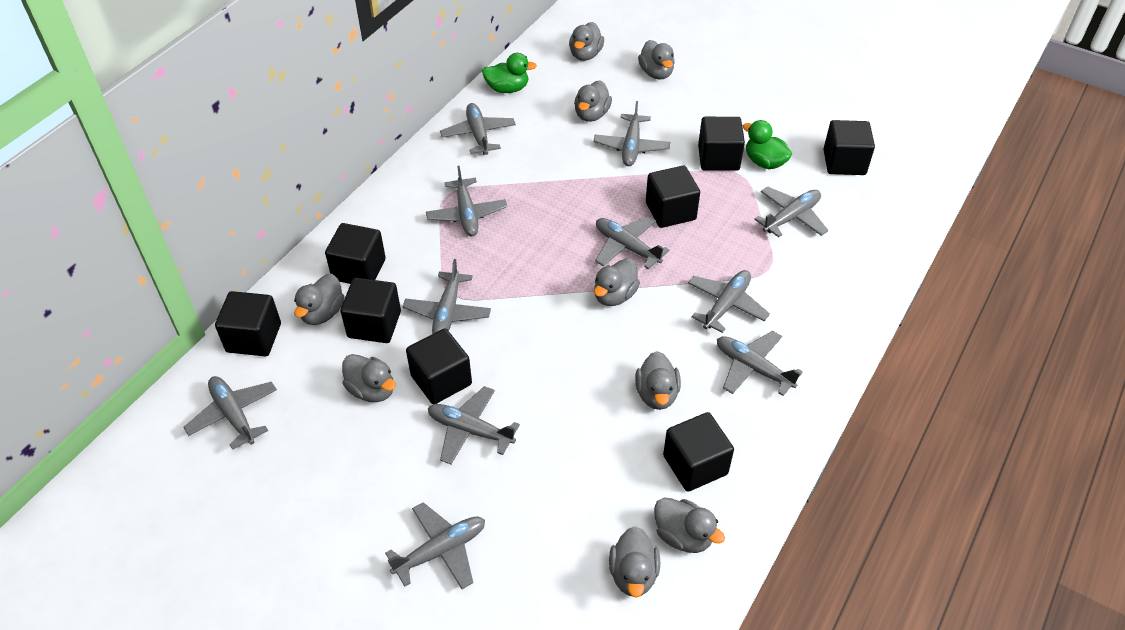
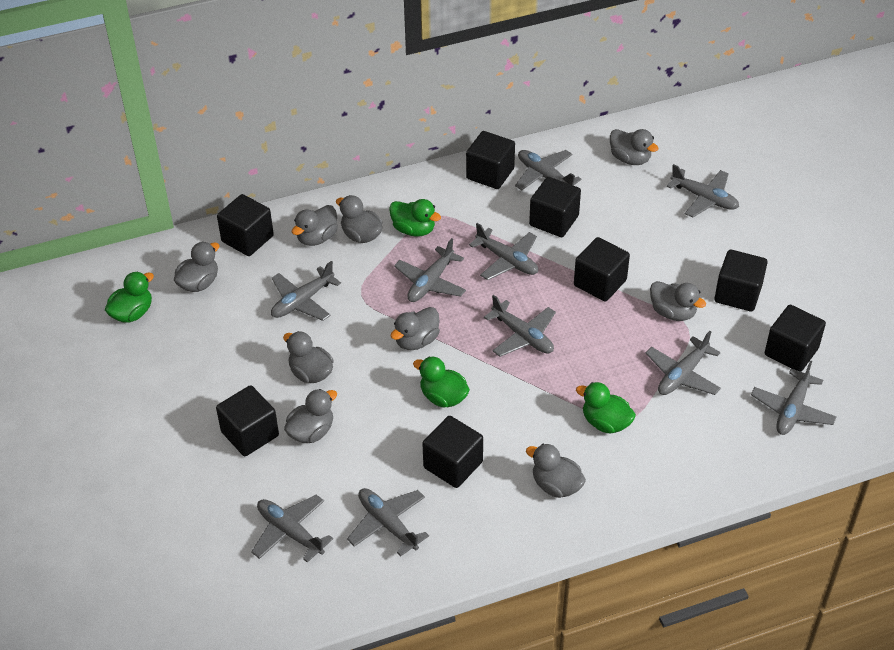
green duck: [482,53,537,93] [743,120,792,169] = 2 -> [105,271,154,323] [389,199,441,237] [413,356,470,407] [576,382,636,433] = 4
grey plane: [183,376,277,450] [385,502,485,589] [403,259,491,334] [426,166,507,236] [428,386,520,464] [440,103,516,155] [594,101,670,166] [595,216,669,269] [688,270,770,333] [717,331,803,396] [754,187,828,238] = 11 -> [251,494,333,563] [271,261,341,321] [347,488,429,556] [394,238,466,302] [469,223,538,280] [484,295,556,357] [515,150,581,190] [646,331,721,395] [667,164,739,218] [751,360,836,435] = 10

